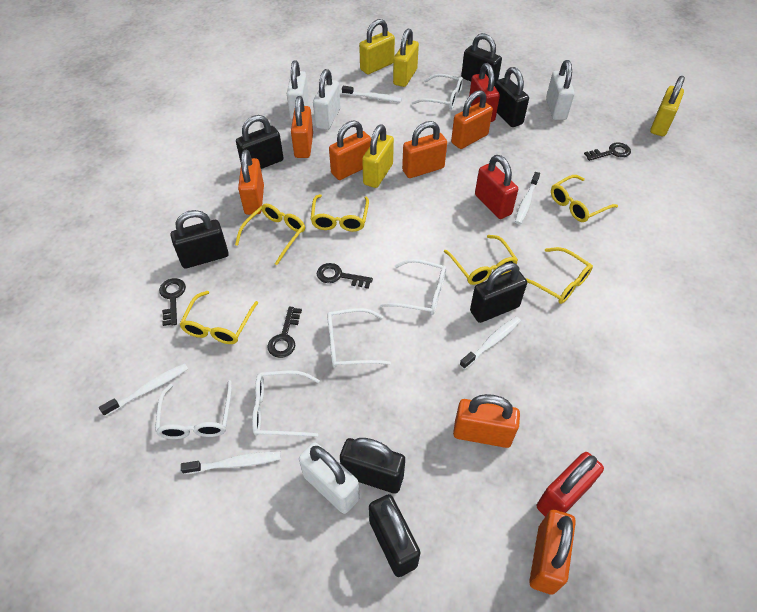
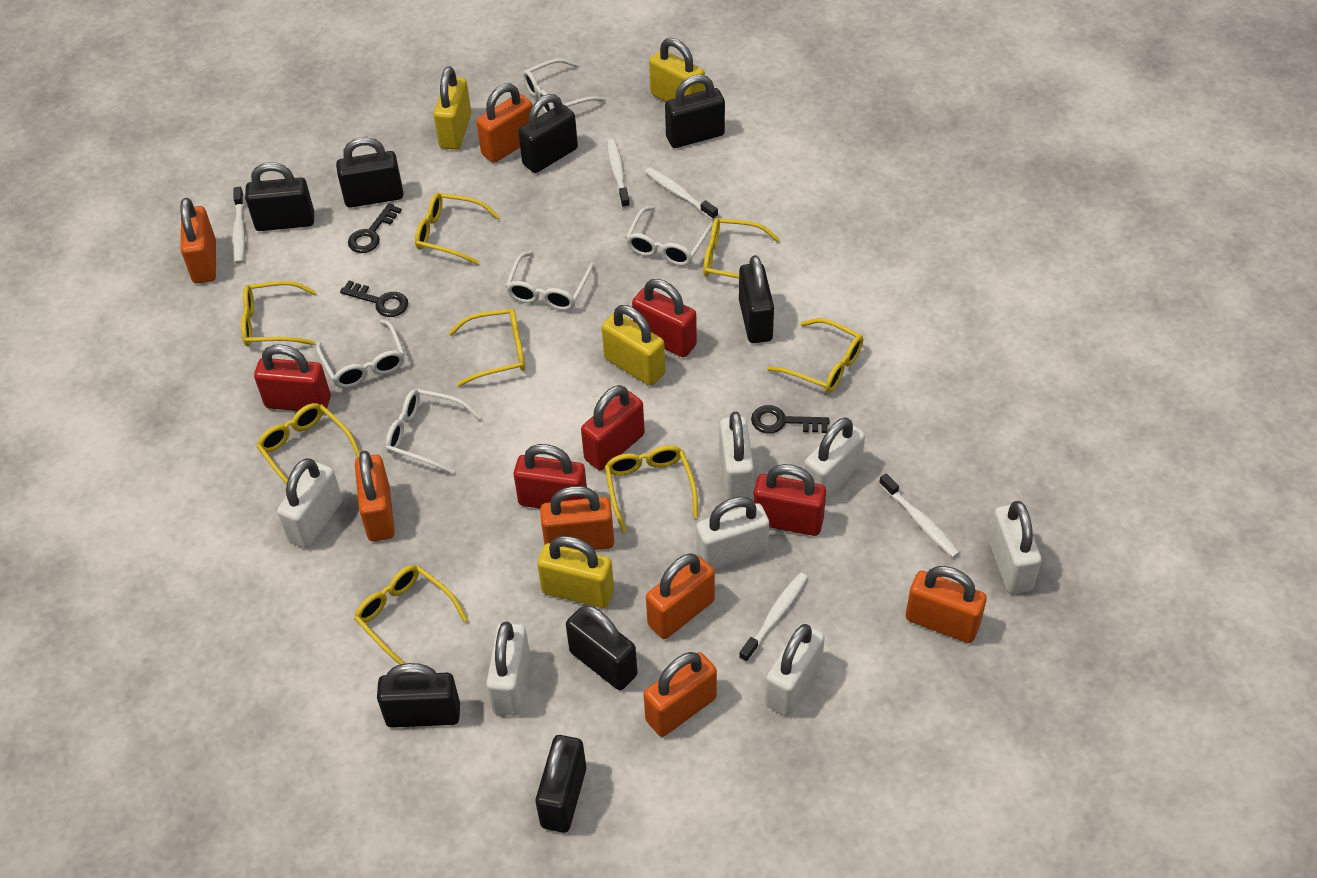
black key: [159,278,186,326] [267,307,302,358] [317,263,373,289] [584,143,631,161] = 4 -> [340,281,408,317] [348,203,402,253] [751,405,829,434] = 3
black padlock: [171,210,229,268] [236,115,284,169] [340,438,405,494] [369,494,420,577] [461,33,502,86] [470,263,527,323] [495,67,529,127] = 7 -> [245,162,314,231] [336,137,403,208] [377,663,460,728] [518,94,578,173] [536,735,586,833] [566,605,638,690] [665,75,725,148] [739,255,774,343] = 8
red padlock: [469,63,500,122] [475,155,518,219] [537,452,604,517] = 3 -> [254,344,331,413] [514,444,587,508] [581,385,645,471] [632,279,697,357] [753,464,826,536] = 5
white padlock: [287,60,309,120] [299,442,360,514] [313,69,340,130] [546,60,575,120] = 4 -> [277,458,343,548] [486,622,531,716] [696,496,769,570] [719,412,754,500] [765,624,825,716] [804,418,865,501] [988,501,1042,594] = 7
yellow glasses: [179,291,258,344] [235,204,305,265] [310,194,369,232] [444,235,518,285] [525,247,593,304] [551,175,618,222] = 6 -> [241,281,316,346] [256,403,360,484] [354,565,468,665] [415,193,500,265] [449,309,525,387] [605,445,698,533] [703,218,780,288] [767,318,863,393] = 8

